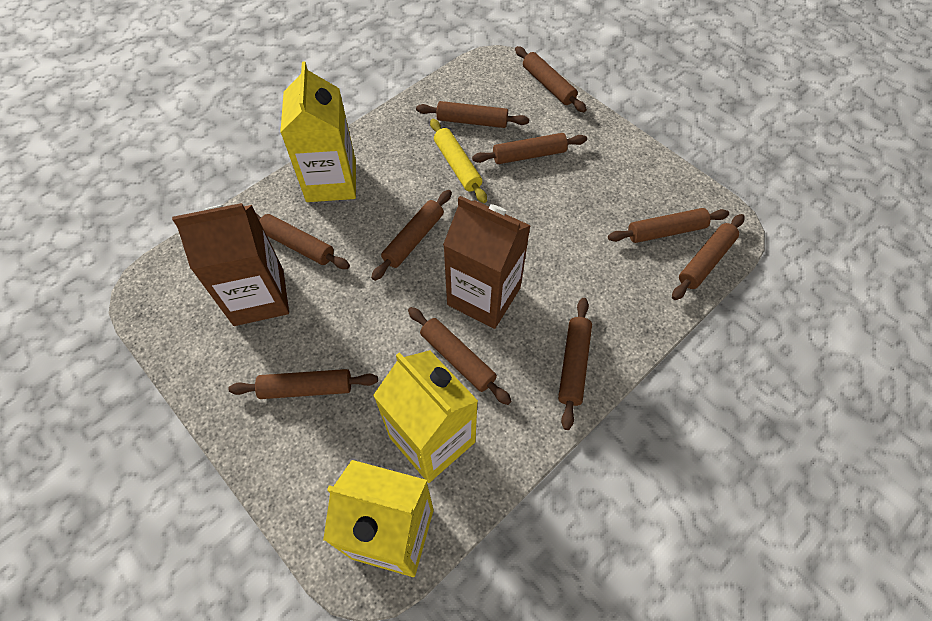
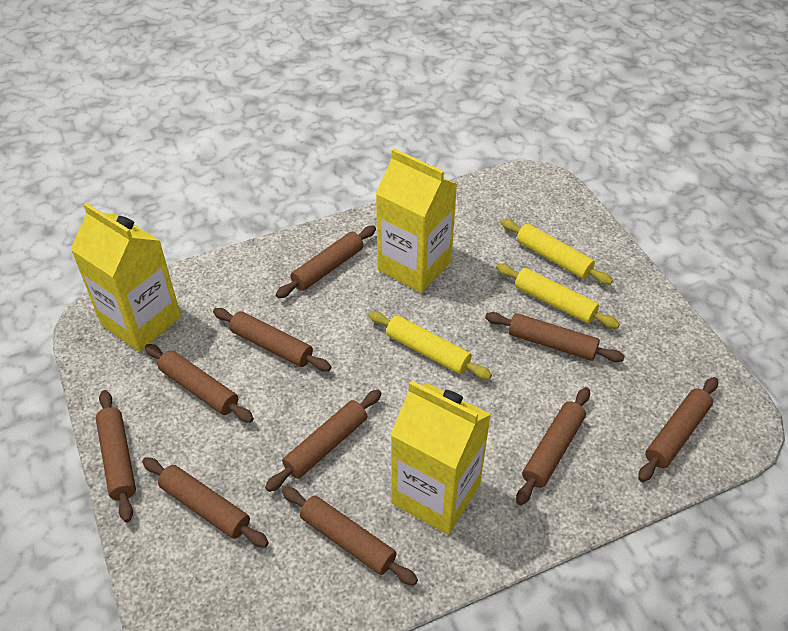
brown carton: [172,203,289,326] [443,196,531,329] = 2 -> none = 0
yellow rolling pin: [430,119,487,203] = 1 -> [368,311,492,380] [496,264,620,329] [501,219,613,285] = 3

